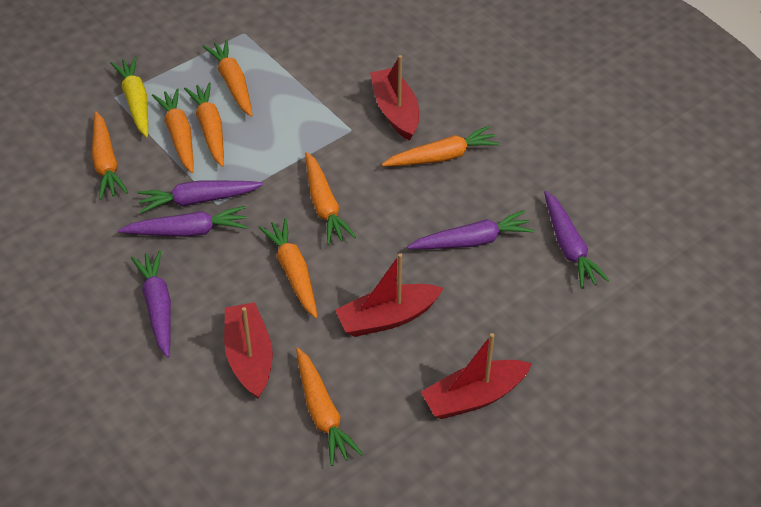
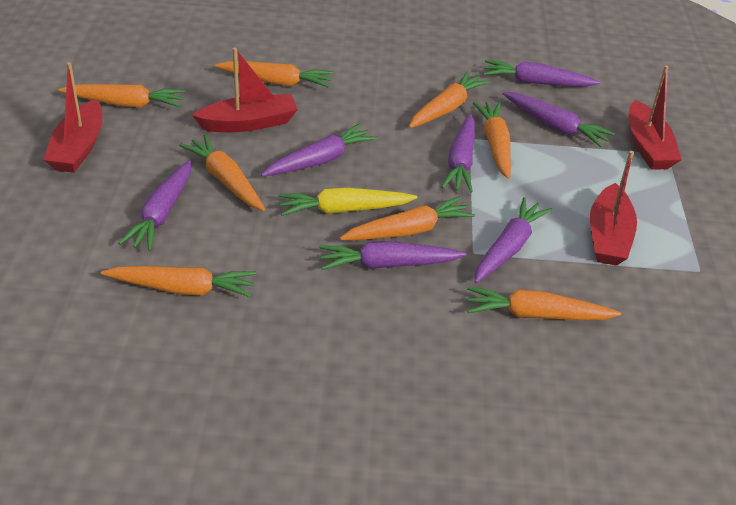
purple carrot: [118,206,248,237] [131,250,171,358] [137,181,264,213] [407,210,534,249] [544,191,610,289] = 5 -> [118,160,191,251] [261,124,377,177] [319,241,467,270] [441,113,475,192] [474,197,552,283] [483,60,600,87] [502,92,615,147] = 7

